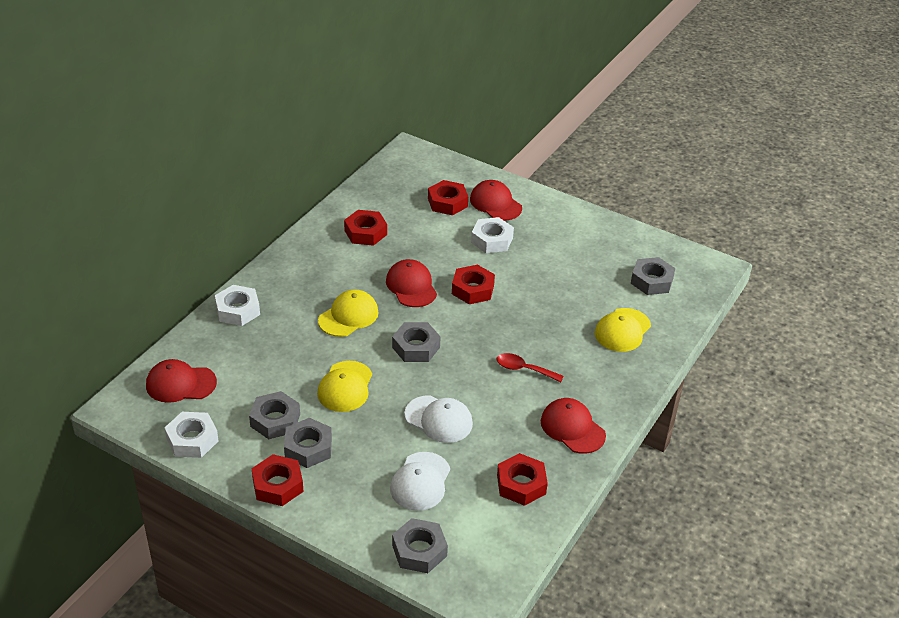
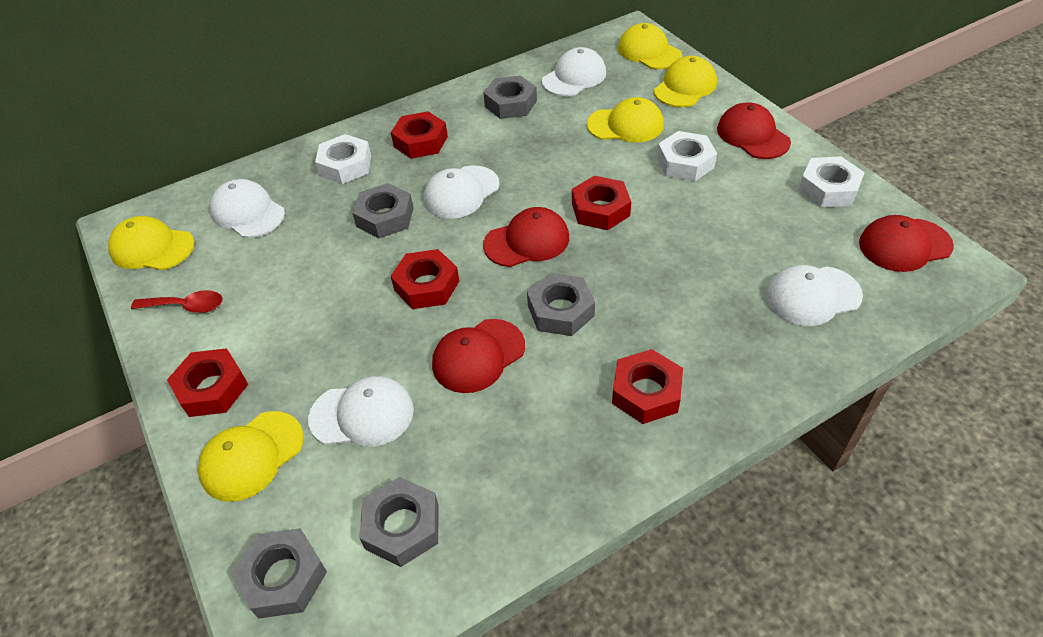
white cap: [390,452,450,511] [404,395,473,443] = 2 -> [210,179,285,238] [308,376,414,447] [424,166,500,219] [542,47,606,96] [766,265,863,326] = 5
yellow cap: [317,361,372,412] [318,289,379,337] [595,308,651,352] = 3 -> [108,216,195,270] [198,411,304,502] [587,97,664,143] [618,23,682,69] [654,56,717,107] = 5

